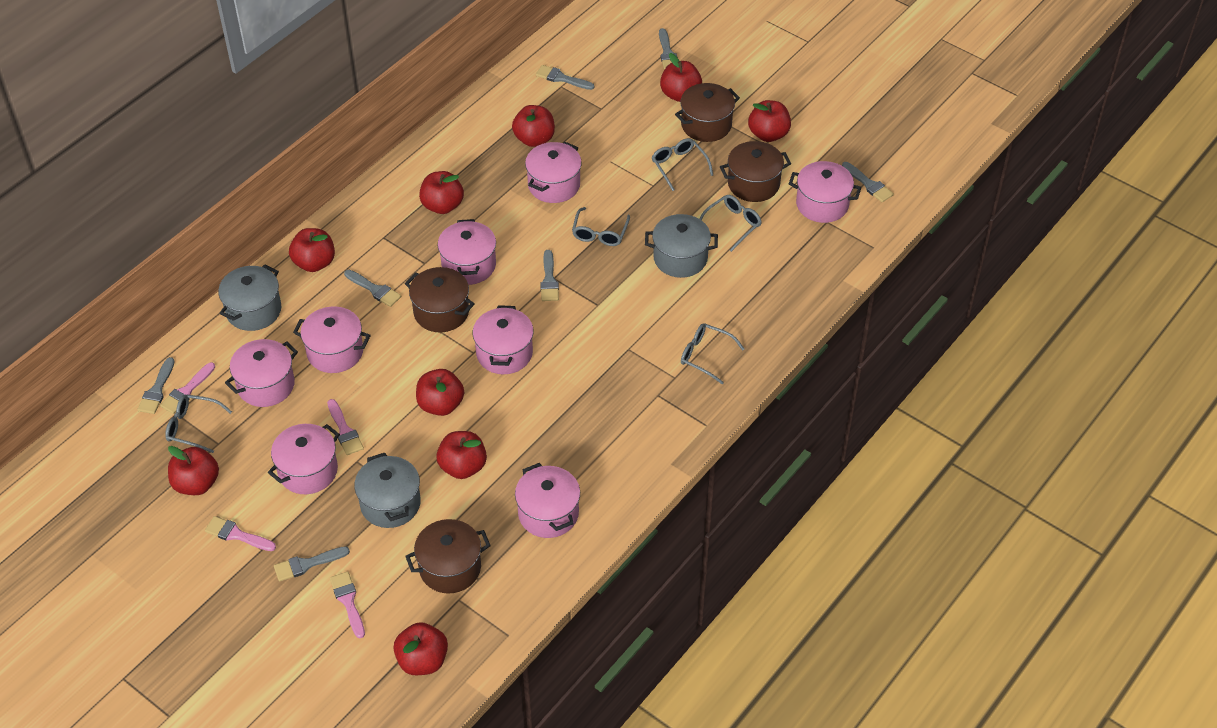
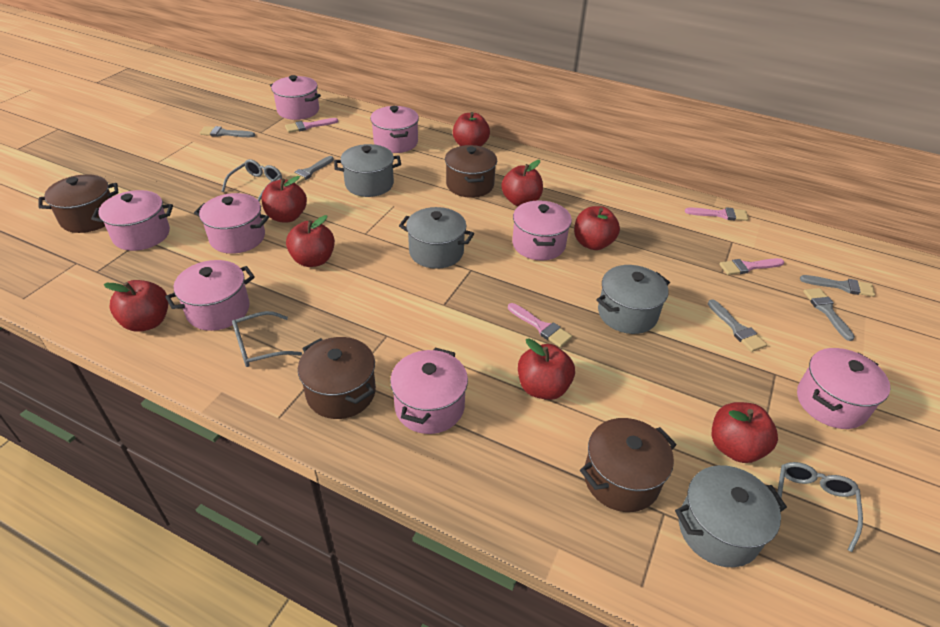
grey brush: [137,357,175,414] [274,546,350,582] [344,270,401,307] [536,65,594,90] [540,250,559,301] [659,28,678,70] [842,162,894,202] = 7 -> [200,126,255,137] [286,156,334,184] [708,299,767,352] [800,275,875,297] [803,288,855,341] = 5
grey glasses: [165,394,232,453] [572,207,630,246] [652,138,713,191] [681,323,745,384] [699,195,762,252] = 5 -> [222,159,282,201] [232,311,302,367] [777,462,863,552] = 3
grey pot: [218,264,281,331] [354,453,421,528] [645,214,718,278] = 3 -> [334,144,401,197] [399,207,474,269] [596,265,670,334] [675,465,787,567] = 4
red apple: [168,446,219,495] [289,228,335,272] [393,622,448,675] [416,369,464,416] [419,171,464,214] [436,431,487,479] [512,105,555,147] [660,53,702,102] [748,100,791,142] = 9 -> [104,280,168,332] [262,176,307,222] [286,215,335,267] [453,112,490,146] [501,160,543,206] [518,338,575,400] [574,206,620,250] [712,402,778,463] = 8

